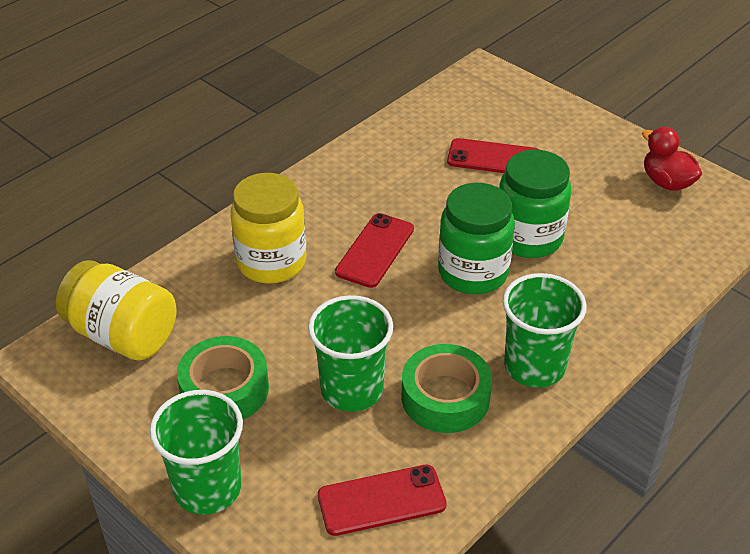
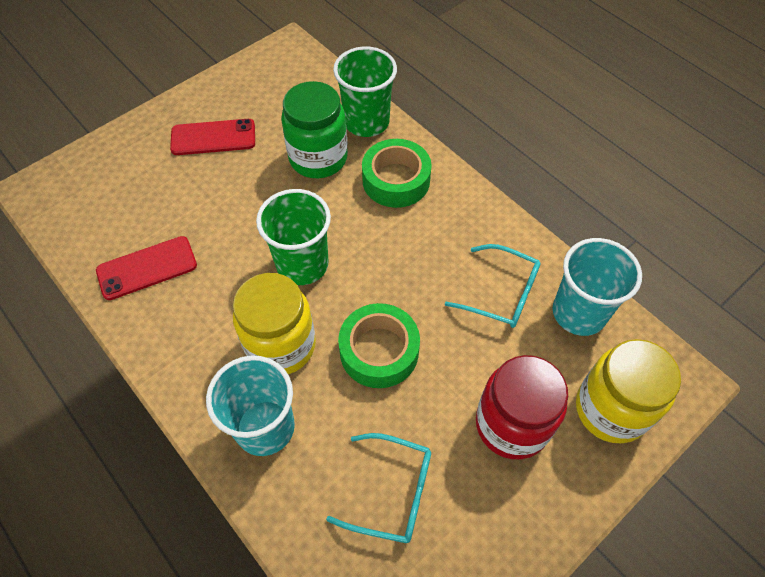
green cup: [150,390,243,515] [308,295,393,412] [503,273,587,388] = 3 -> [256,189,331,285] [333,46,397,137] = 2
green jar: [438,183,515,294] [499,150,572,258] = 2 -> [281,81,348,178] = 1
red duck: [642,127,702,191] = 1 -> none = 0
red jar: none = 0 -> [476,355,568,459] = 1
red phone: [318,465,447,536] [335,213,414,288] [447,138,539,173] = 3 -> [96,236,197,300] [170,119,255,155] = 2
turquoise cup: none = 0 -> [206,356,295,456] [553,238,642,336] = 2
turquoise glasses: none = 0 -> [326,433,431,543] [445,244,541,328] = 2

